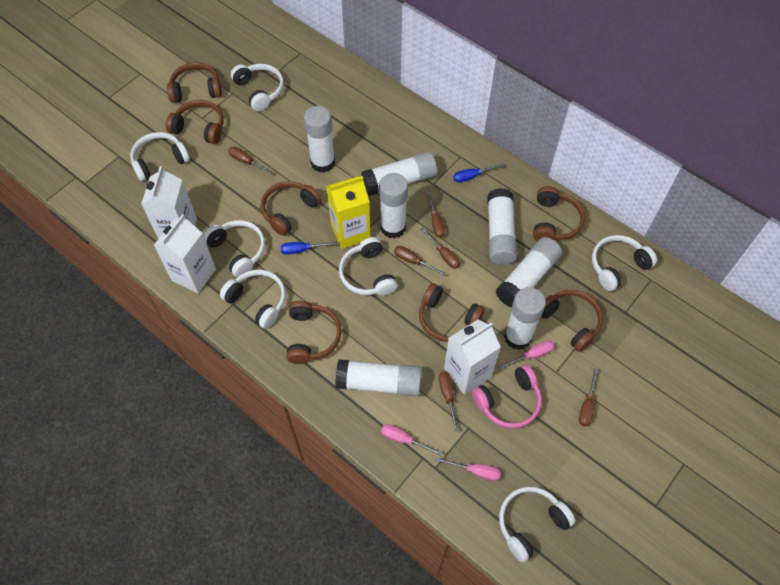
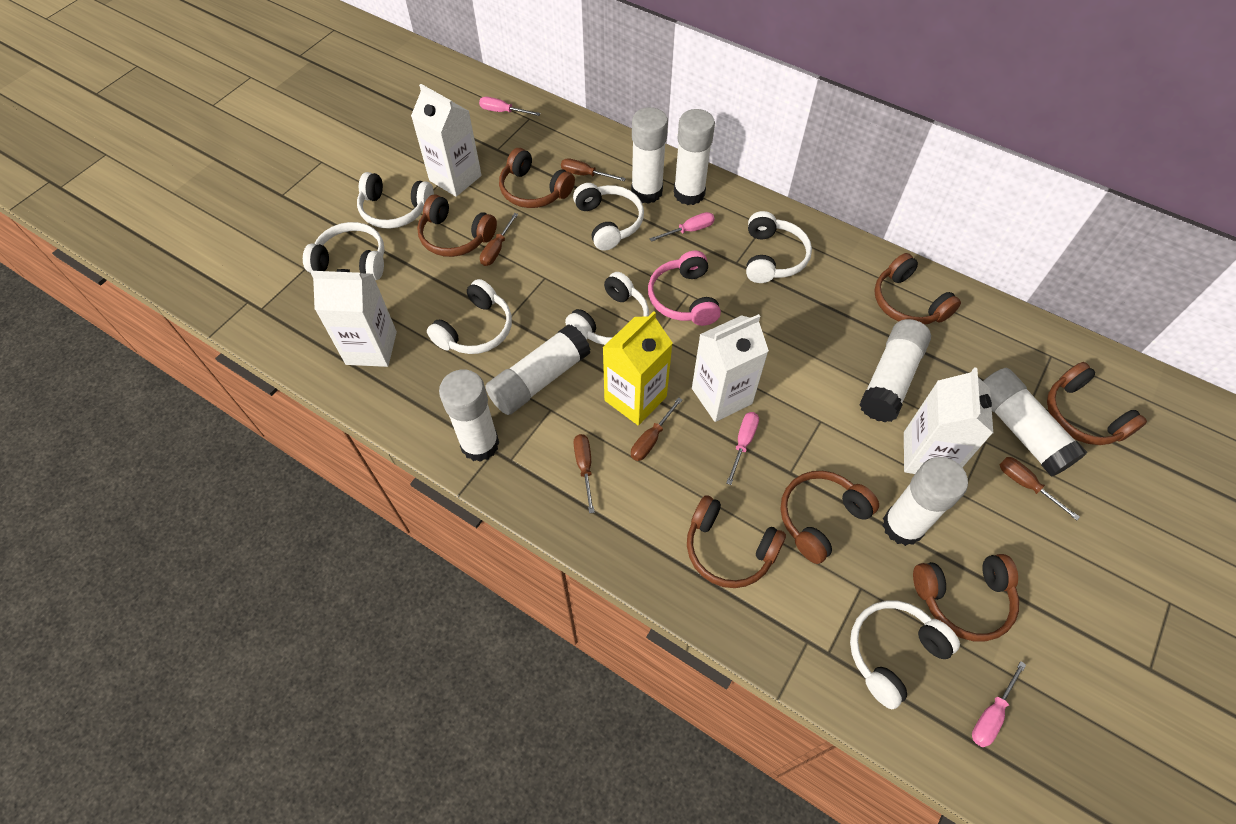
blue screwdriver: [281,241,338,255] [453,163,505,183] = 2 -> none = 0
brown screwdriver: [228,147,273,175] [394,246,446,276] [421,227,460,269] [426,191,445,238] [439,372,459,432] [579,368,598,427] = 6 -> [480,213,518,266] [561,158,626,181] [573,434,595,513] [631,397,682,461] [999,457,1080,520] = 5
pink screwdriver: [381,424,442,456] [436,457,501,481] [498,340,555,369] = 3 -> [479,97,540,116] [649,212,715,242] [726,412,759,485] [972,661,1026,747] = 4
white carton: [141,166,197,239] [154,214,216,294] [444,319,501,395] = 3 -> [311,269,397,367] [411,84,482,197] [692,314,769,422] [904,367,993,474] = 4

